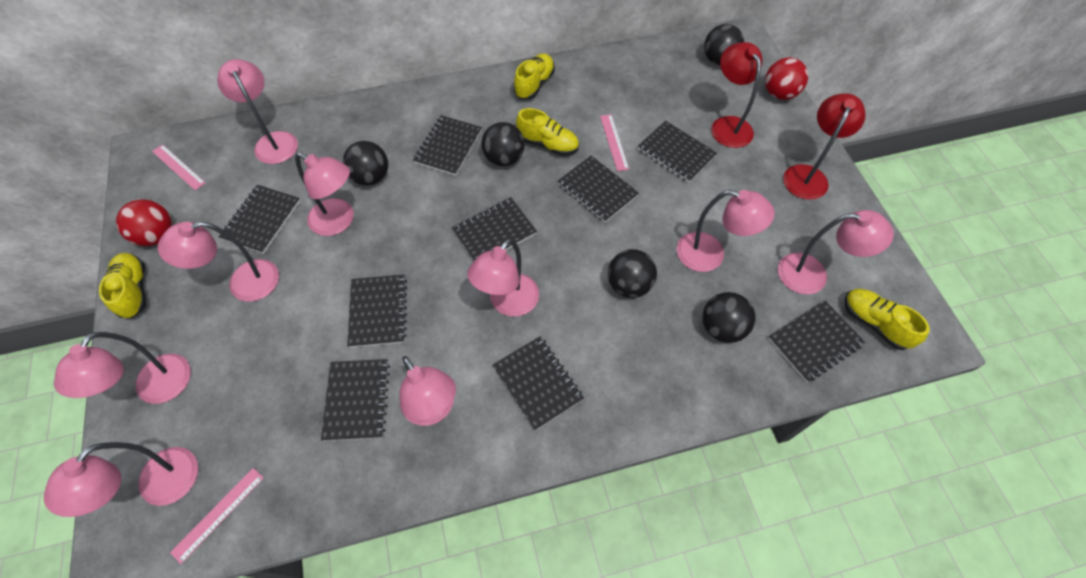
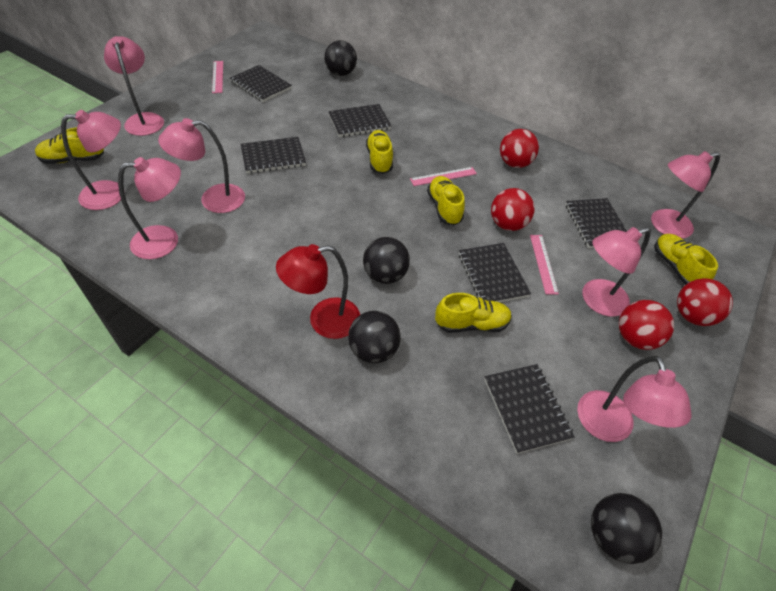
black ball: [343,141,388,186] [481,122,525,166] [608,249,657,298] [702,292,755,343] [704,24,744,65] = 5 -> [324,40,357,76] [348,311,401,363] [363,237,410,284] [591,493,662,564] = 4
black notebook: [218,185,300,254] [321,359,390,441] [347,275,407,348] [413,115,482,176] [452,197,537,261] [493,336,584,431] [558,156,639,223] [638,121,717,183] [768,301,865,382] = 9 -> [230,65,292,102] [241,137,306,174] [328,104,391,137] [459,243,531,302] [484,364,575,454] [565,198,627,248] = 6
pink lamp: [44,442,198,517] [54,332,191,404] [158,222,279,302] [217,59,298,164] [295,153,354,236] [400,356,456,426] [467,238,539,317] [677,190,775,272] [778,210,894,294] = 9 -> [61,110,125,210] [104,36,164,136] [118,157,181,259] [158,118,245,213] [577,356,692,442] [582,227,651,317] [651,151,721,239] = 7
red ball: [116,200,172,246] [765,57,808,100] = 2 -> [491,188,534,231] [500,129,539,168] [619,300,674,350] [677,278,733,326] = 4
red lamp: [711,42,762,148] [783,93,866,200] = 2 -> [276,244,360,339] = 1
yellow shoe: [99,253,146,318] [514,53,555,99] [516,108,579,156] [845,289,930,350] = 4 -> [35,127,104,164] [366,130,393,174] [427,176,465,225] [435,293,512,333] [654,234,718,285] = 5

